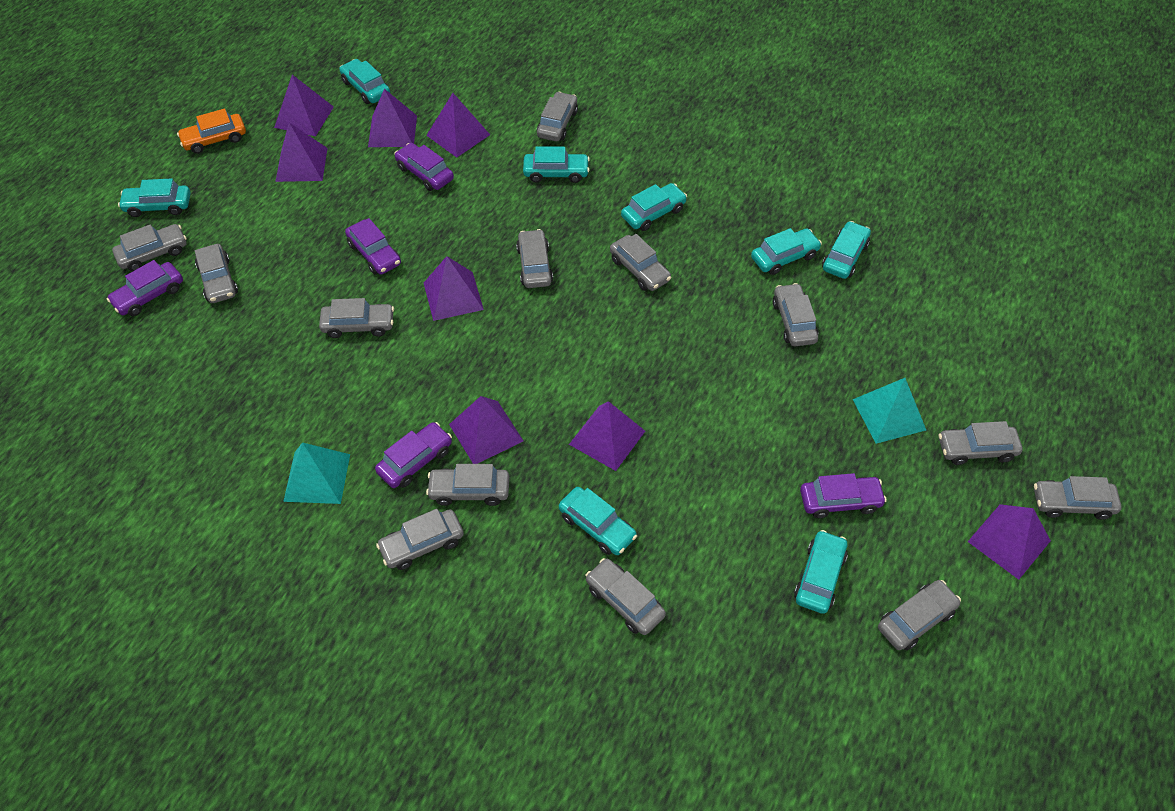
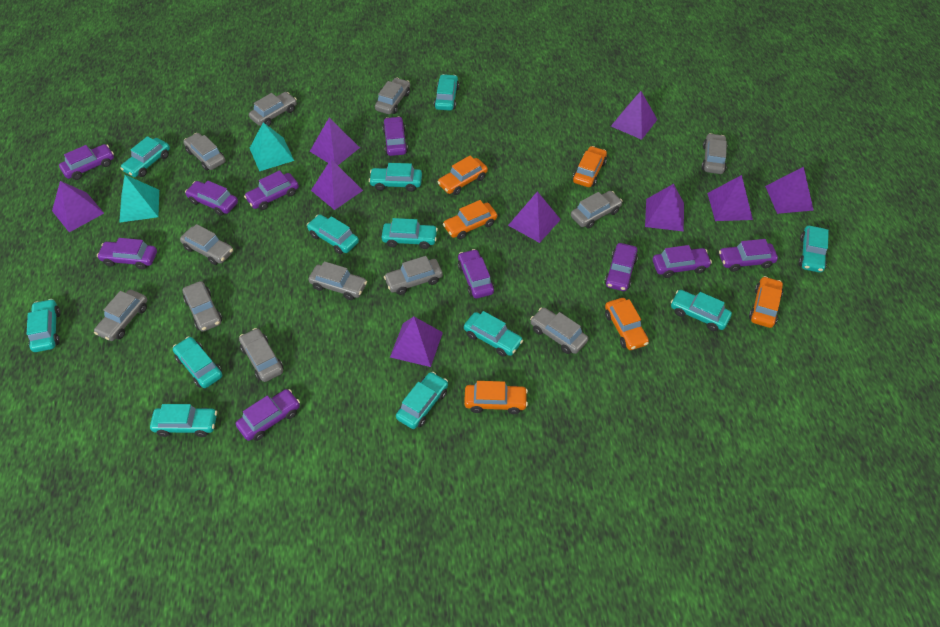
grey car: [112,224,187,271] [195,244,238,303] [319,298,394,338] [376,509,464,570] [426,464,509,506] [516,229,553,288] [537,92,578,141] [586,558,666,635] [610,234,671,291] [773,283,818,346] [878,580,961,650] [939,421,1023,465] [1034,476,1122,520] = 13 -> [94,290,147,341] [180,224,233,265] [183,133,225,171] [183,281,222,332] [239,328,284,382] [249,92,297,126] [308,261,367,300] [375,78,410,114] [384,256,443,295] [530,307,588,354] [571,191,623,228] [702,133,727,174] = 12
orange car: [177,108,246,154] = 1 -> [437,156,488,195] [443,200,497,239] [464,381,528,414] [573,146,607,187] [605,298,649,350] [749,276,783,328] = 6
purple car: [107,260,183,316] [345,218,401,275] [375,422,452,488] [394,143,454,191] [800,473,887,518] = 5 -> [59,144,114,180] [97,238,157,270] [185,181,238,216] [236,389,300,441] [244,170,299,210] [383,116,408,156] [458,249,494,299] [605,243,638,291] [653,245,712,278] [719,239,778,272] = 10
purple pyramid: [274,75,334,136] [275,123,328,182] [368,89,417,147] [424,256,484,321] [426,93,490,158] [449,396,523,464] [569,401,645,471] [968,504,1051,580] = 8 -> [52,181,104,232] [310,118,360,165] [311,159,363,210] [390,317,443,367] [508,191,561,243] [611,91,657,140] [645,184,684,232] [707,175,753,221] [765,167,814,214] = 9
turquoise car: [118,178,191,217] [339,59,390,104] [523,146,590,183] [559,487,637,555] [621,183,687,231] [751,228,822,275] [794,530,848,614] [822,221,871,279] = 8 -> [27,299,61,352] [120,136,170,177] [150,404,217,437] [173,337,222,388] [307,214,359,254] [369,163,422,192] [382,218,438,249] [396,372,448,429] [434,74,459,111] [464,311,523,357] [671,290,732,331] [799,226,829,273] = 12

